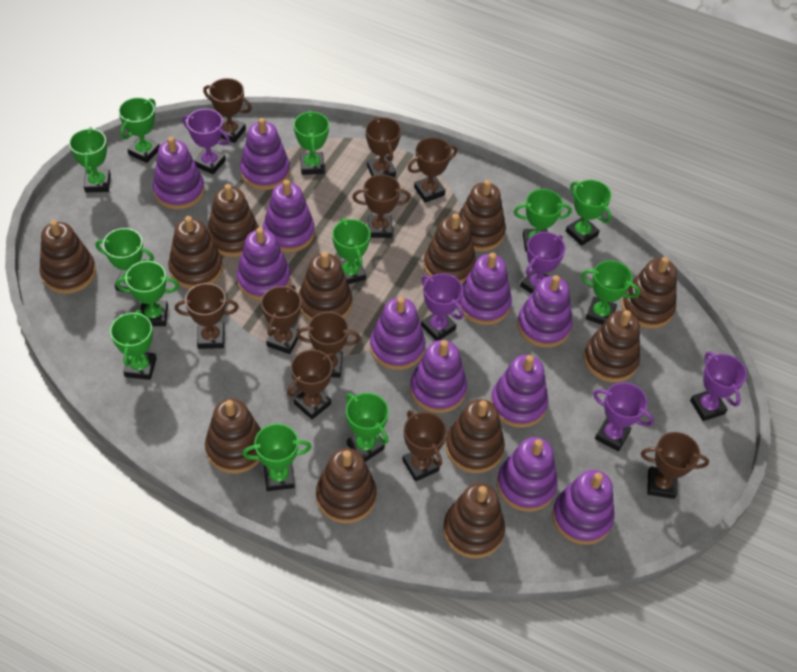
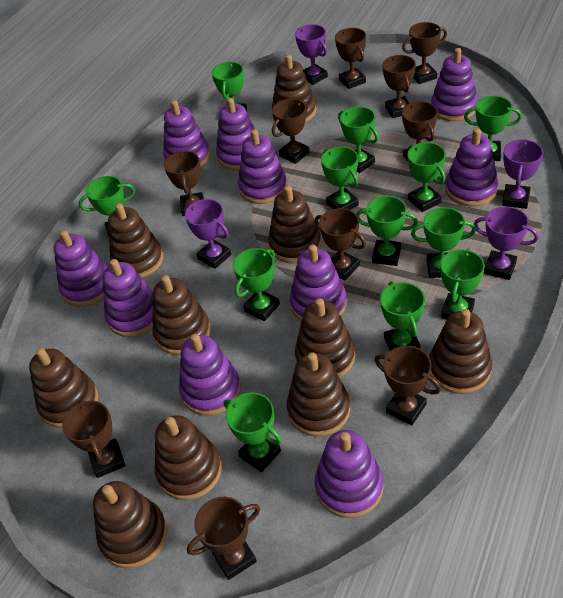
brown stacking toy: [39,220,96,294] [168,216,223,289] [205,399,261,474] [207,184,259,257] [299,252,352,321] [316,448,377,523] [423,213,476,284] [443,483,505,558] [445,399,505,473] [459,180,506,252] [584,310,640,382] [621,257,677,329] = 12 -> [29,348,98,428] [93,481,167,568] [108,203,163,278] [152,275,210,355] [155,415,222,500] [268,185,321,263] [272,54,316,123] [287,352,350,437] [295,298,355,378] [429,309,492,394] = 10
purple stacking toy: [153,137,205,209] [237,227,291,301] [240,118,290,190] [263,180,315,252] [370,297,425,370] [410,340,467,413] [459,252,512,325] [491,355,548,428] [497,437,558,512] [517,275,572,348] [552,470,614,545] = 11 -> [54,230,107,307] [102,259,153,337] [163,100,210,167] [179,334,241,416] [216,98,254,170] [238,129,287,204] [290,245,347,321] [314,430,383,518] [431,48,478,121] [445,128,498,207] = 10
purple trophy: [182,109,230,174] [421,273,464,341] [520,232,566,294] [593,382,654,452] [690,351,747,421] = 5 -> [184,199,231,269] [295,24,328,85] [474,207,539,280] [502,139,543,209] = 4

